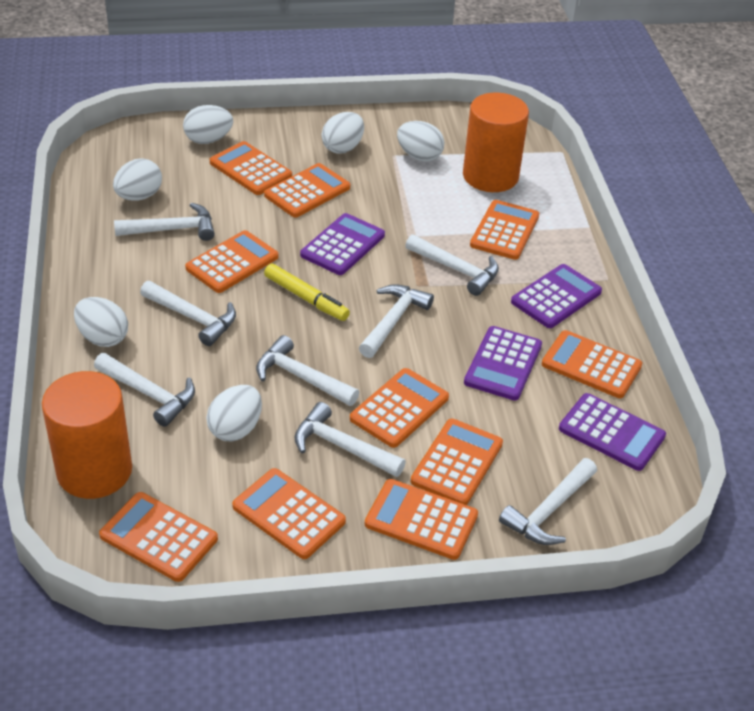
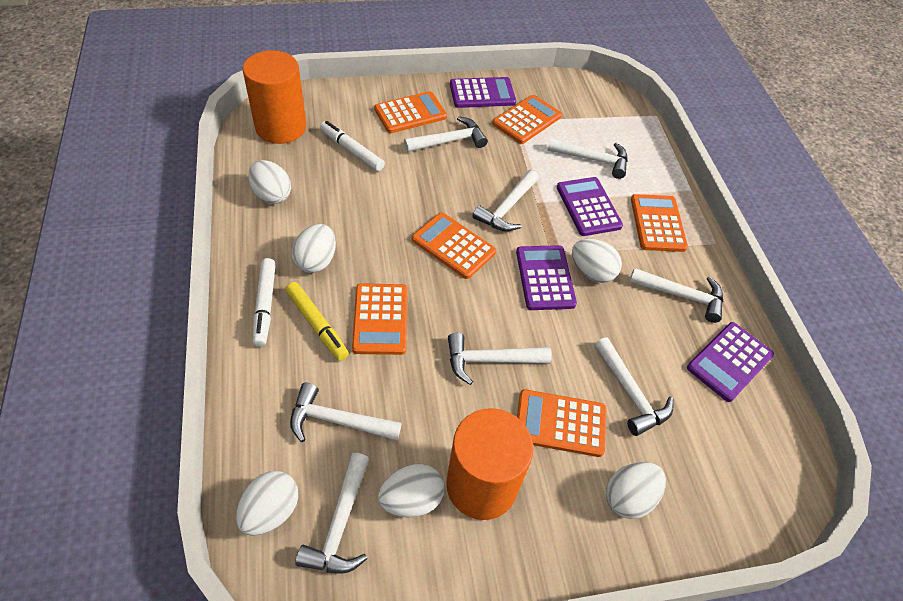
orange calculator: [99,492,218,582] [185,230,279,293] [210,141,292,195] [232,468,346,559] [264,163,350,217] [350,368,449,448] [365,479,478,560] [411,418,503,505] [470,200,539,260] [542,330,642,398] = 10 -> [352,283,407,355] [374,91,447,133] [412,212,496,279] [492,95,562,144] [517,389,607,457] [631,194,688,252] = 6
white marker: none = 0 -> [253,258,276,347] [320,121,385,171] = 2

